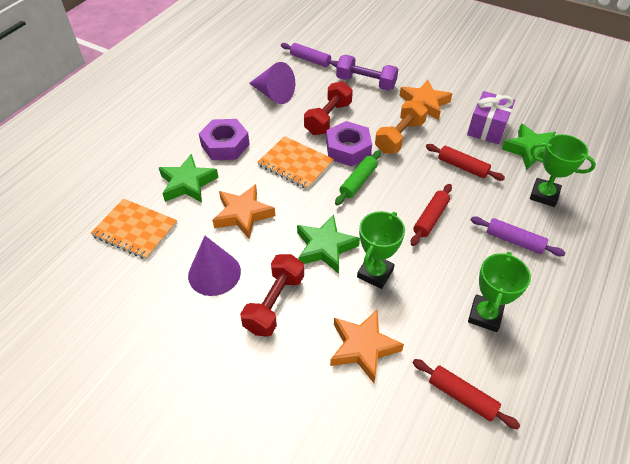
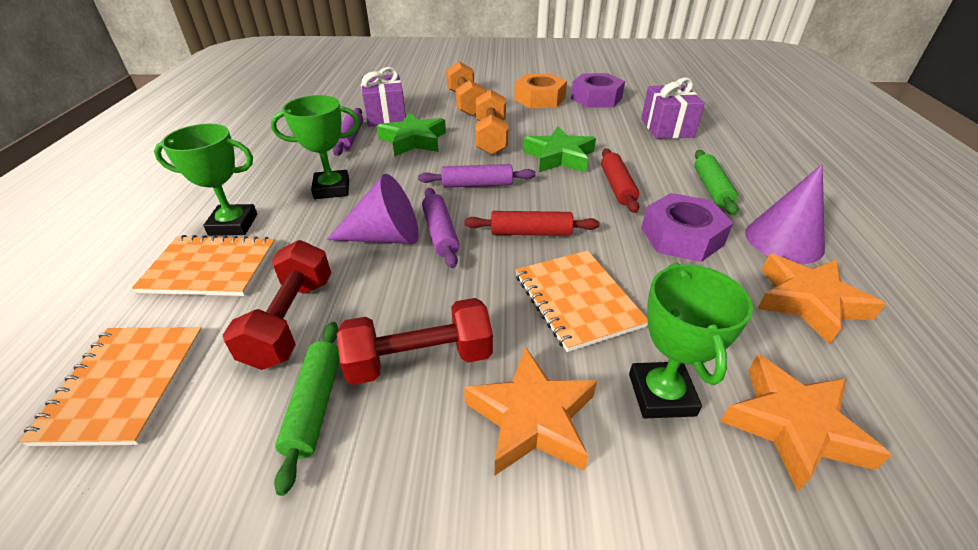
green rolling pin: [335,150,381,205] = 1 -> [274,322,340,496] [694,150,739,215] = 2
green star: [159,154,219,203] [297,214,360,274] [502,124,556,170] = 3 -> [377,112,446,156] [523,127,596,173] = 2
orange dumbbell: [375,100,428,154] = 1 -> [446,61,486,116] [475,90,509,155] = 2
orange notebook: [91,198,178,260] [257,136,334,190] = 2 -> [19,327,203,446] [132,235,276,296] [516,250,648,352] = 3
orange nut: none = 0 -> [514,74,567,108] = 1
purple dumbbell: [336,55,398,91] = 1 -> none = 0
purple gift: [467,91,515,144] = 1 -> [361,67,406,127] [641,77,705,139] = 2
purple rolling pin: [281,43,338,68] [471,216,565,256] = 2 -> [333,108,363,156] [418,164,536,188] [422,188,459,268] = 3
red rolling pin: [411,184,452,246] [413,359,520,429] [426,144,505,181] = 3 -> [464,211,600,236] [601,148,639,213] = 2

